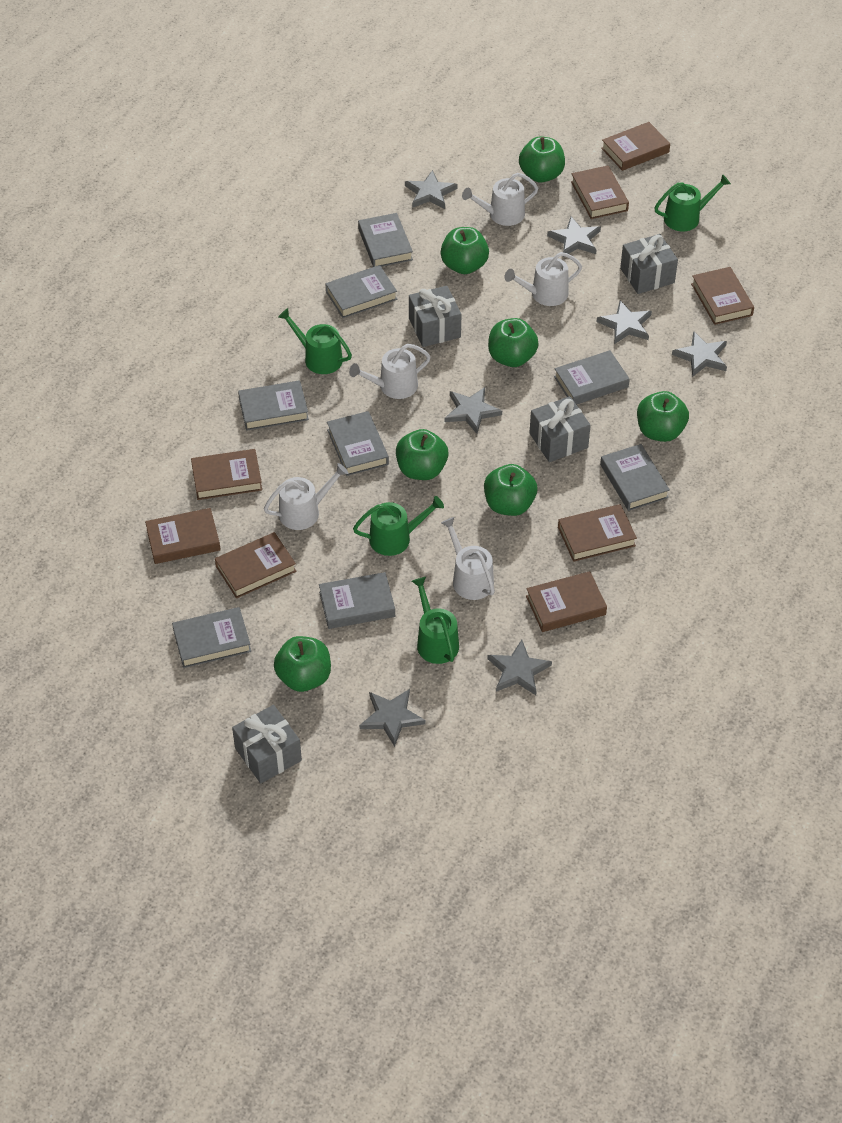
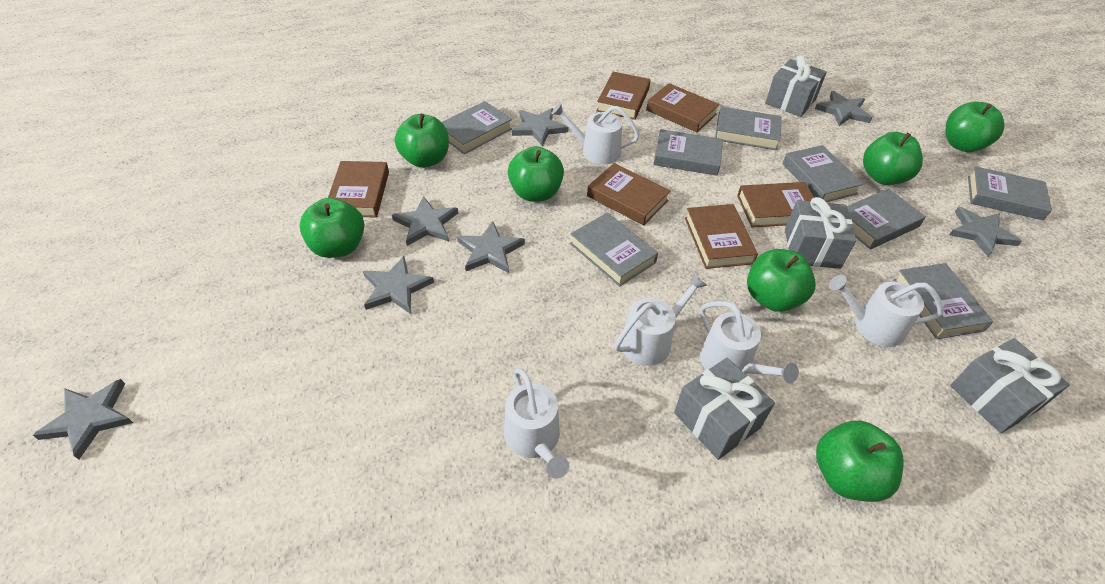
brown book: [145,508,221,564] [191,449,262,500] [215,532,296,598] [526,571,607,632] [558,504,637,562] [571,166,629,219] [601,122,670,171] [691,267,754,325] = 8 -> [328,161,389,217] [587,163,671,226] [596,72,651,120] [646,83,719,133] [685,204,758,269] [737,182,814,228] = 6
green watering can: [278,308,352,374] [353,496,444,556] [412,577,459,664] [654,174,731,231] = 4 -> none = 0

